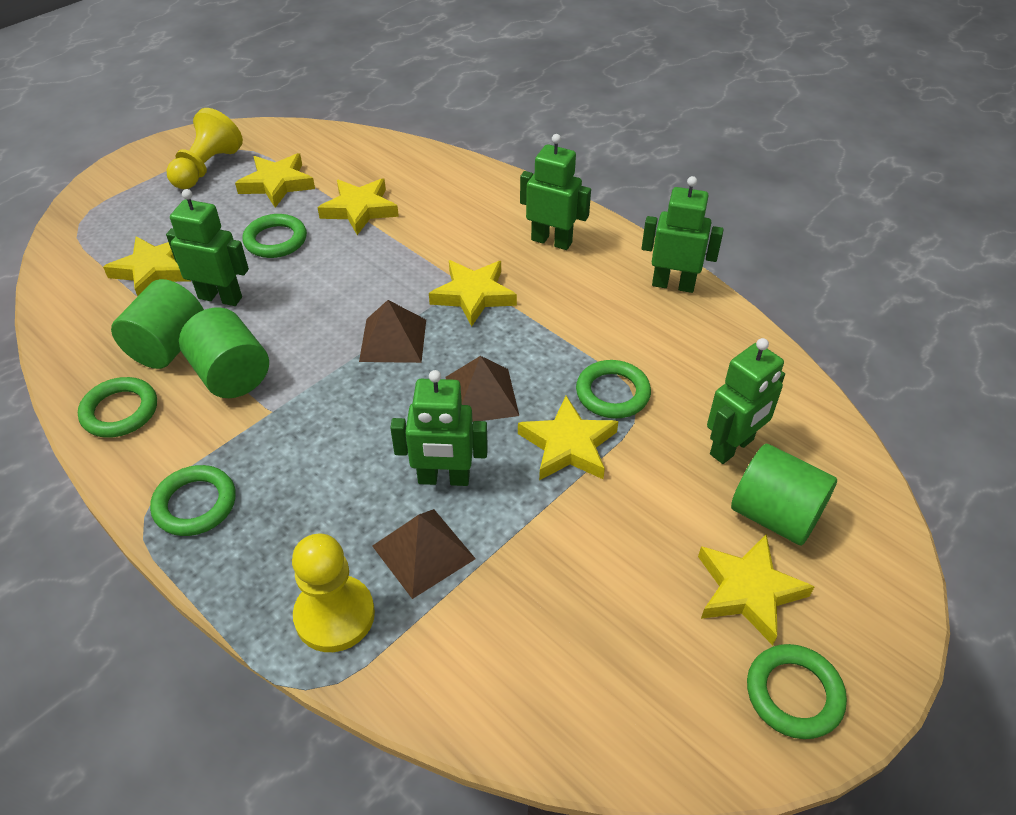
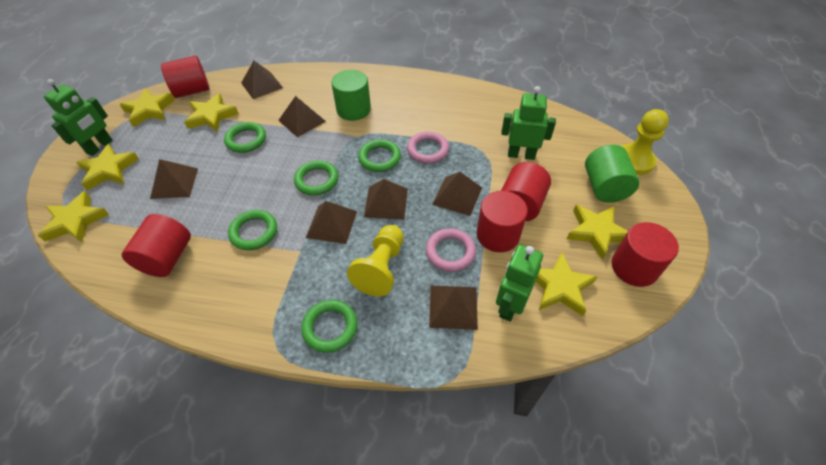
brown pyramid: [359,300,426,363] [372,509,476,599] [446,356,519,422] = 3 -> [150,159,198,199] [241,61,283,99] [278,96,326,138] [306,201,357,244] [364,179,408,220] [429,286,478,330] [432,172,482,216] = 7
green cylinder: [111,279,204,369] [179,307,269,398] [731,444,837,545] = 3 -> [331,70,371,121] [585,145,639,203] = 2
green robot: [166,189,249,306] [390,370,488,486] [520,134,591,250] [641,176,724,293] [707,338,785,464] = 5 -> [44,79,113,156] [496,245,543,322] [501,86,556,160] = 3
pink ring: none = 0 -> [407,132,449,164] [426,228,476,272] = 2
red cylinder: none = 0 -> [122,214,191,277] [161,56,209,98] [477,191,528,252] [501,162,551,221] [612,222,679,287] = 5

